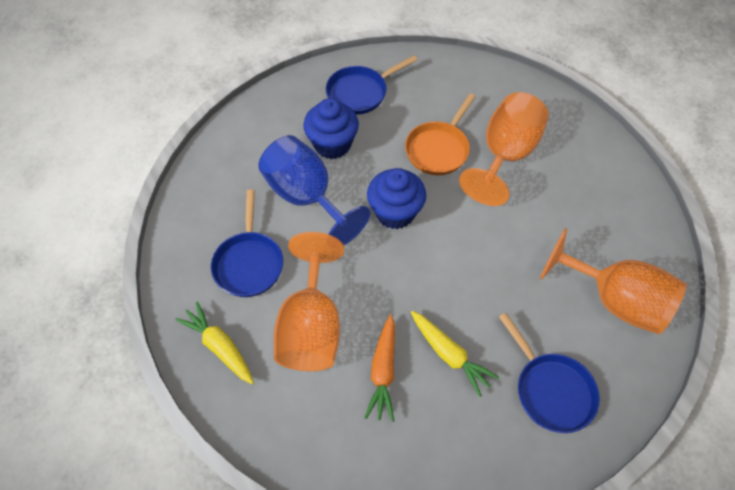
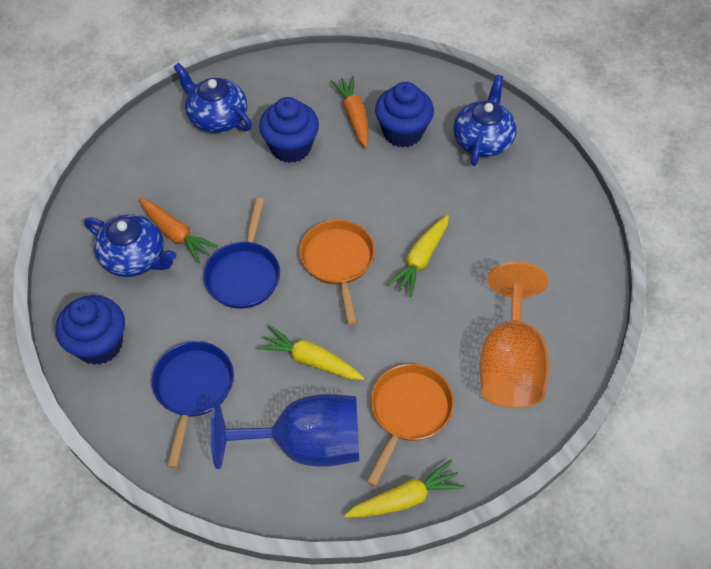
blue cupcake: [303,98,359,159] [367,168,426,229] = 2 -> [56,295,125,365] [259,97,319,163] [375,82,434,147] = 3
blue pan: [211,190,283,297] [326,55,417,115] [499,313,600,433] = 3 -> [152,341,234,468] [203,198,280,309] = 2
blue teapot: none = 0 -> [85,214,176,277] [174,63,252,133] [453,75,517,166] = 3
orange carrot: [364,314,395,422] = 1 -> [139,198,218,264] [330,76,368,148] = 2
orange goblet: [274,232,344,371] [459,92,549,206] [539,228,687,334] = 3 -> [479,262,549,408] = 1
orange pan: [405,93,476,175] = 1 -> [299,220,375,326] [367,364,454,487] = 2
yellow carrot: [175,302,254,384] [411,311,499,397] = 2 -> [256,325,364,380] [344,460,464,518] [387,215,449,297] = 3

